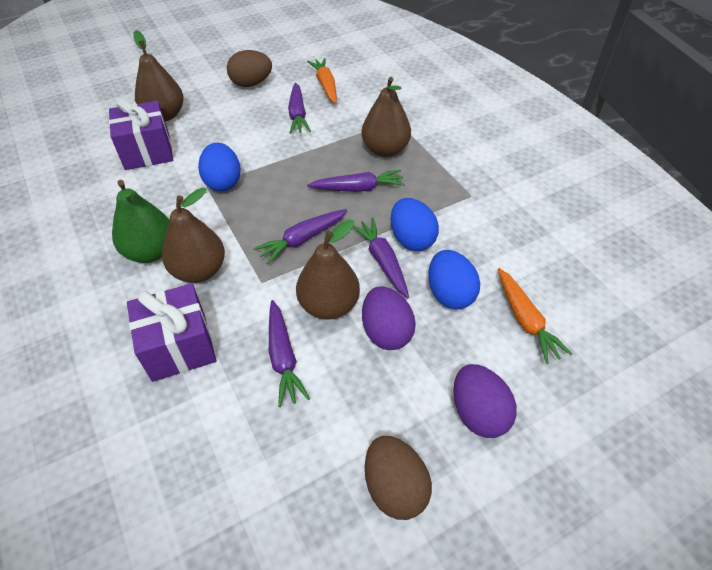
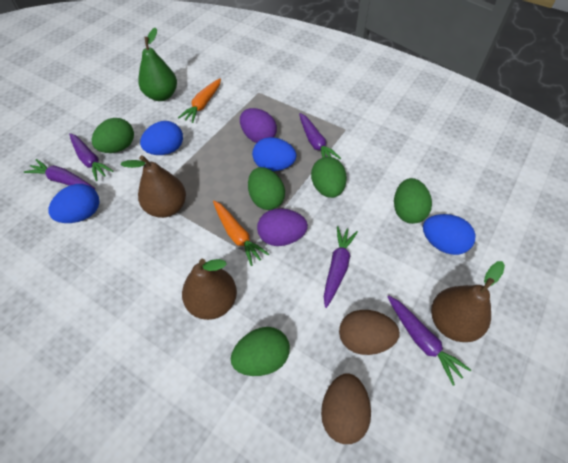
blue egg: [198,143,241,191] [391,198,439,251] [428,250,480,310] = 3 -> [48,184,99,223] [140,121,183,155] [252,137,296,171] [423,214,475,255] = 4
brown pear: [133,30,184,121] [162,187,225,283] [296,220,360,320] [361,77,411,157] = 4 -> [121,155,186,218] [182,259,237,320] [431,261,505,342] = 3
green egg: none = 0 -> [92,118,134,153] [231,327,290,376] [248,167,285,210] [311,157,347,198] [394,178,432,224] = 5
purple gift: [109,98,173,170] [127,283,216,382] = 2 -> none = 0

